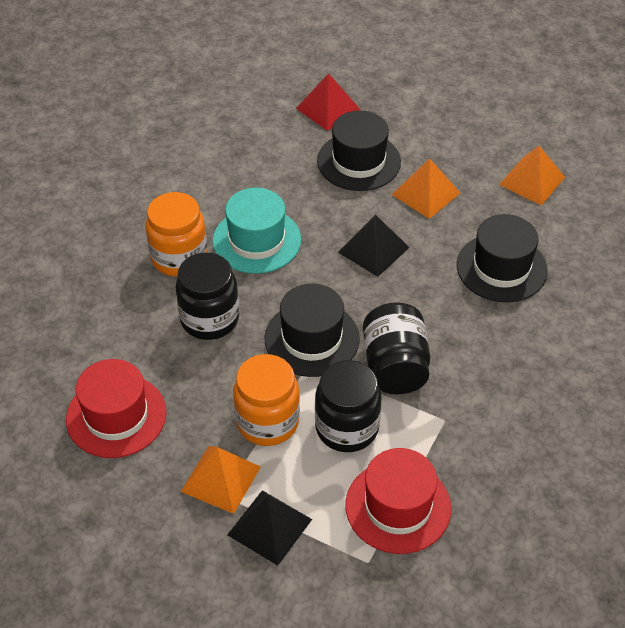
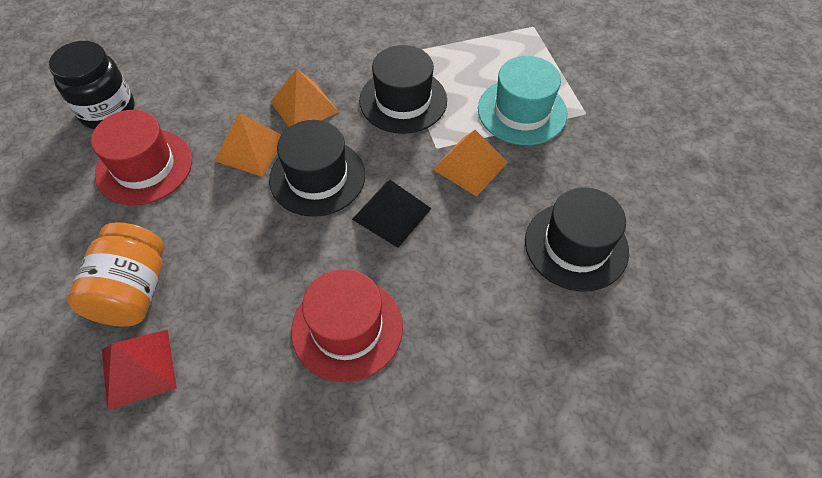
black jar: [176,253,239,340] [315,360,381,452] [363,302,430,394] = 3 -> [49,41,134,129] = 1
black pyramid: [227,490,312,566] [338,215,409,277] = 2 -> [352,180,432,248] = 1
orange jar: [146,192,207,277] [233,354,300,446] = 2 -> [68,222,164,327] = 1

